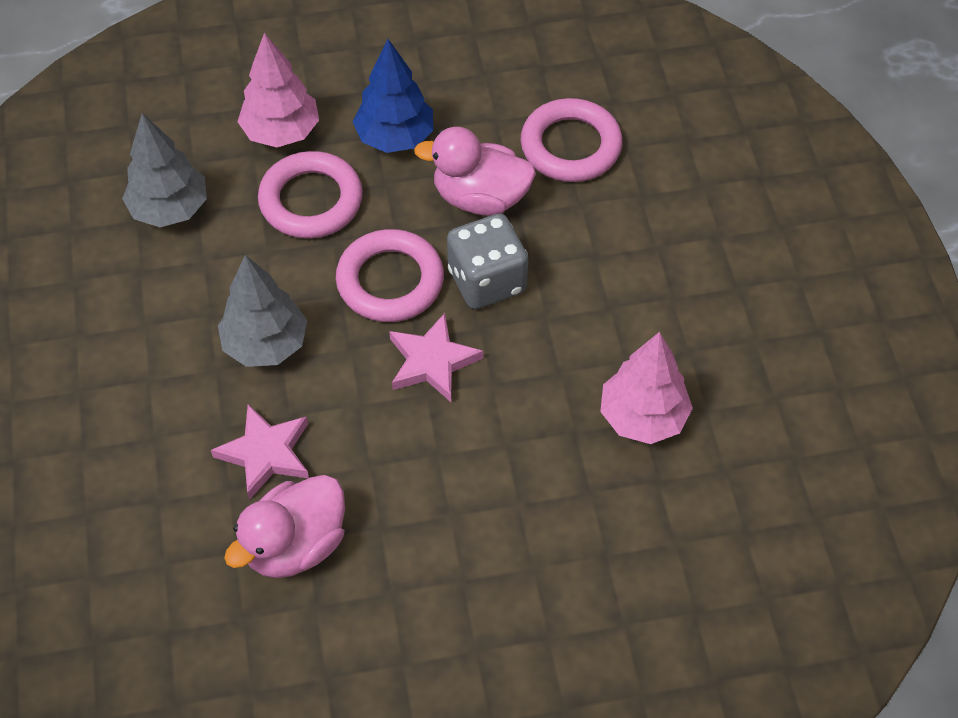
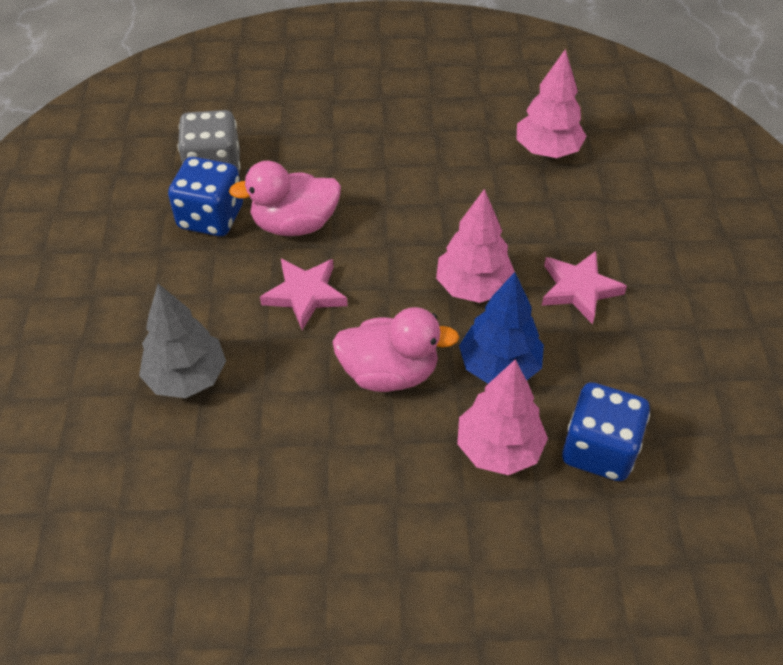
blue dice: none = 0 -> [168,157,243,236] [562,382,650,481] = 2
grey tree: [122,113,207,227] [218,255,307,367] = 2 -> [139,284,226,398] = 1
pink ring: [258,151,363,238] [336,229,444,322] [521,98,623,182] = 3 -> none = 0
pink tree: [238,33,319,148] [600,332,693,444] = 2 -> [436,189,515,303] [457,359,548,475] [516,49,587,158] = 3

